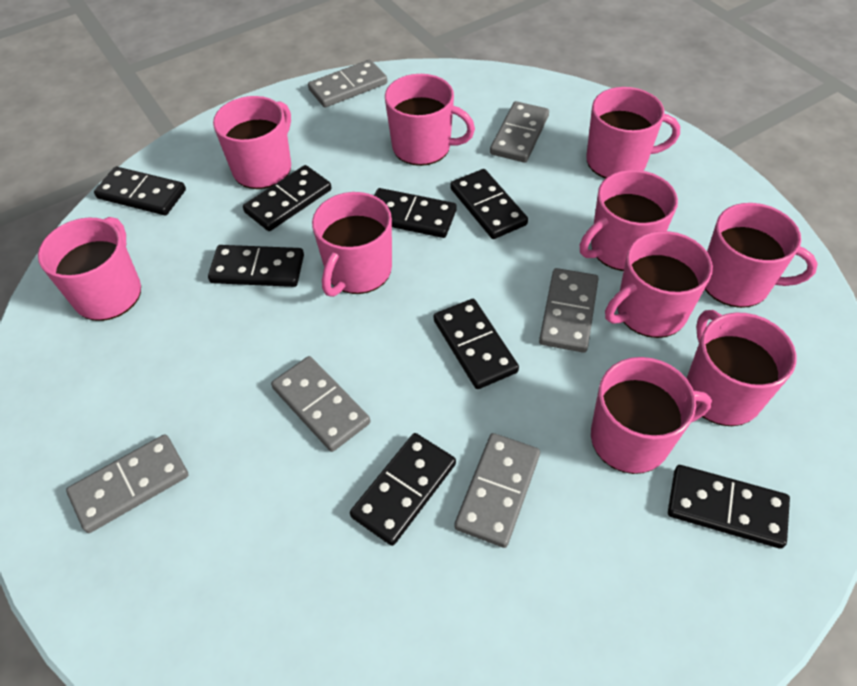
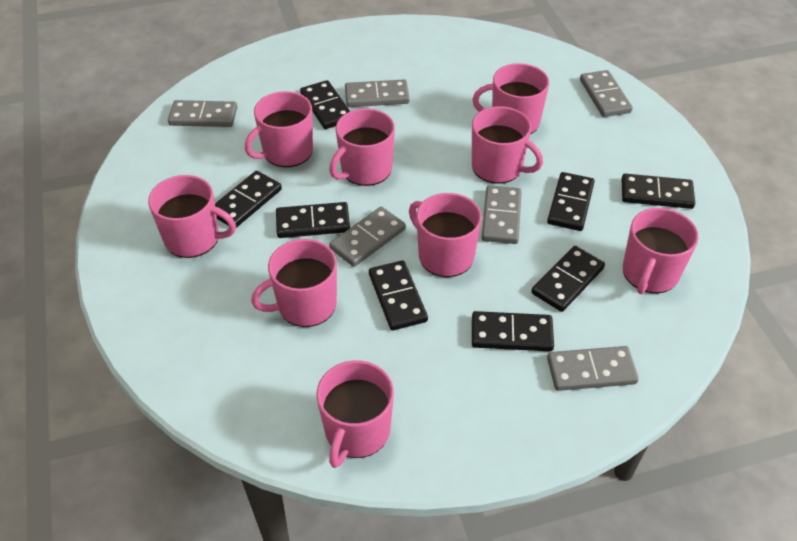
pink mug: [38,217,141,321] [213,96,291,189] [312,192,392,297] [385,74,475,166] [579,170,678,271] [587,87,680,179] [591,357,712,474] [605,231,713,338] [686,310,796,426] [705,203,818,308] = 10 -> [148,175,236,258] [245,91,313,167] [251,239,337,327] [316,360,394,468] [329,108,395,186] [409,193,482,277] [472,106,543,184] [473,63,549,134] [623,208,699,294] = 9

